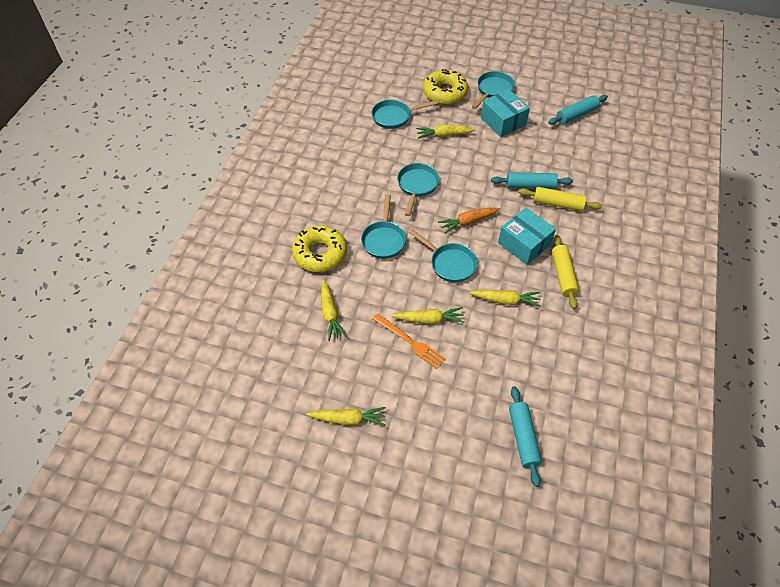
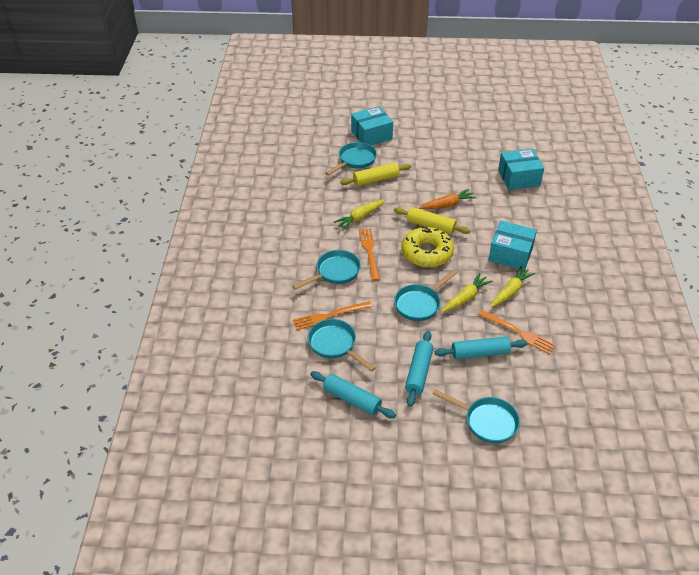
orange fork: [373,313,446,369] = 1 -> [293,301,372,330] [359,228,380,281] [478,309,556,354] = 3
turquoise box: [481,89,530,137] [498,208,556,265] = 2 -> [351,106,393,145] [488,221,537,271] [498,149,544,190] = 3
yellow carrot: [306,407,386,426] [321,280,347,341] [391,307,464,324] [416,125,476,139] [469,290,541,307] = 5 -> [334,199,385,230] [442,273,493,312] [491,266,535,307] = 3
yellow donut: [292,225,347,272] [423,69,468,105] = 2 -> [401,227,454,267] = 1

